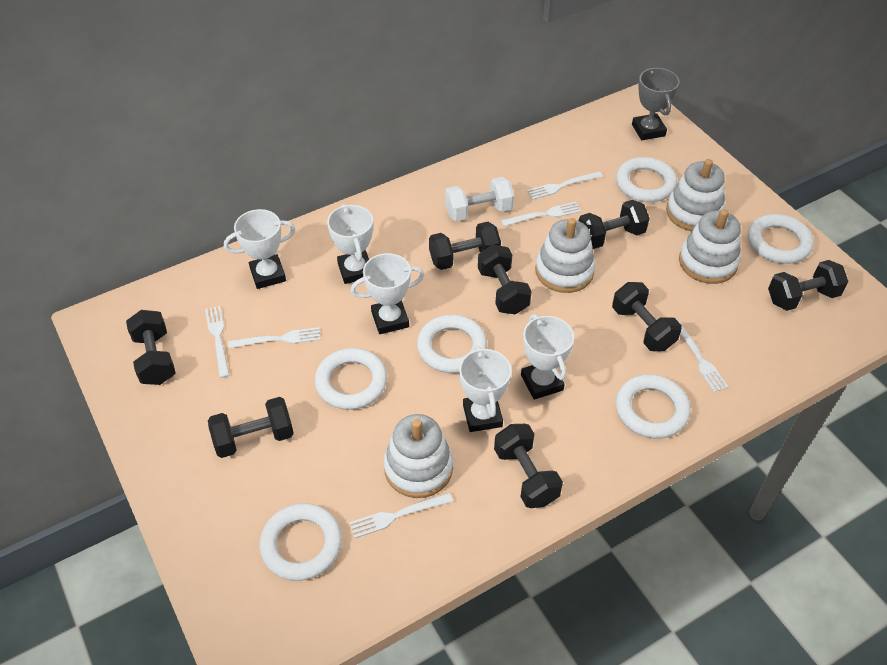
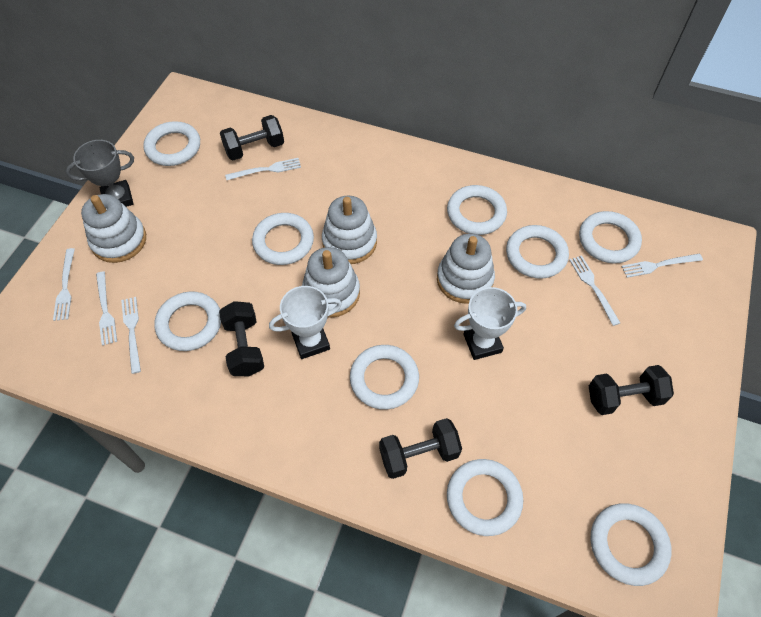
black dumbbell: [126,310,176,385] [208,397,294,458] [429,222,501,270] [478,245,532,314] [494,424,563,508] [579,200,650,249] [612,282,682,351] [768,260,848,311] = 8 -> [219,301,264,376] [220,115,284,160] [379,418,462,479] [589,365,674,415] = 4
white dumbbell: [445,177,514,221] = 1 -> none = 0
white ring: [260,503,342,581] [315,348,387,410] [417,315,487,373] [616,157,677,202] [616,374,691,439] [748,214,814,264] = 6 -> [143,121,200,166] [155,291,221,351] [252,213,314,265] [350,345,419,410] [447,185,507,235] [447,459,523,536] [506,225,569,279] [579,211,642,264] [591,503,672,586] = 9
white trophy: [224,209,295,289] [327,204,373,284] [351,253,424,334] [459,346,512,432] [521,314,574,400] = 5 -> [269,286,342,359] [454,287,526,360] = 2

